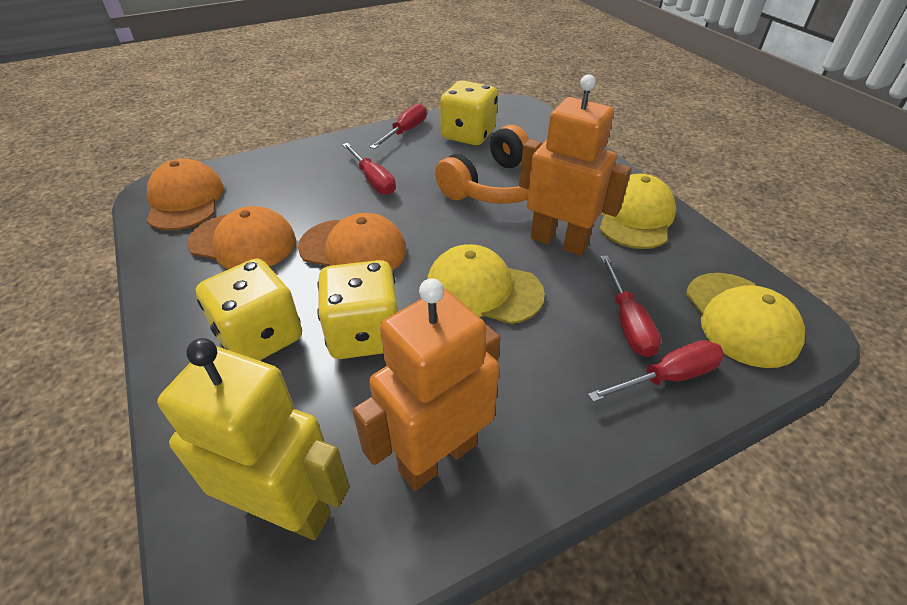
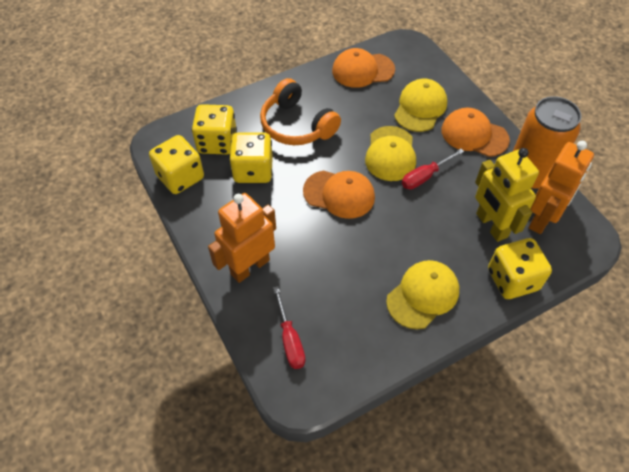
orange can: none = 0 -> [513,96,581,190] = 1
red screwdriver: [342,143,396,195] [370,103,427,149] [588,340,724,402] [600,255,661,357] = 4 -> [273,286,305,369] [402,149,464,189] = 2
yellow dice: [196,258,302,361] [317,260,398,359] [440,80,498,145] = 3 -> [149,135,204,194] [192,104,237,155] [229,133,273,183] [488,238,552,299] = 4

